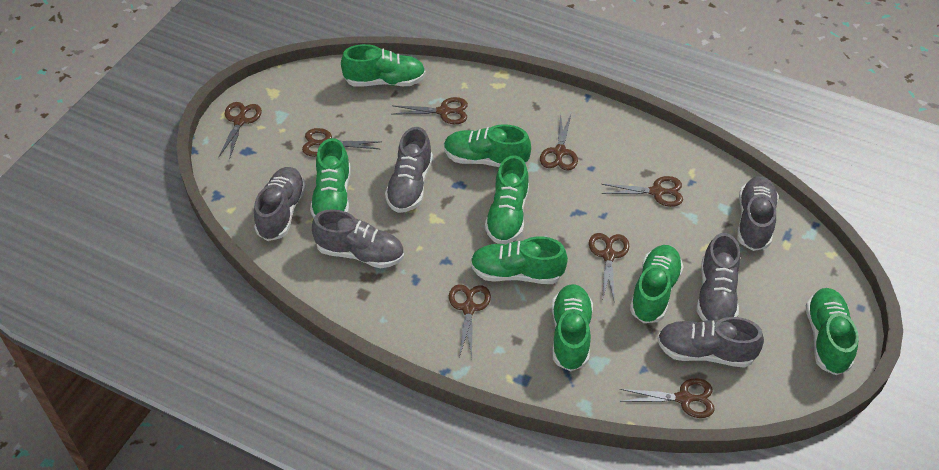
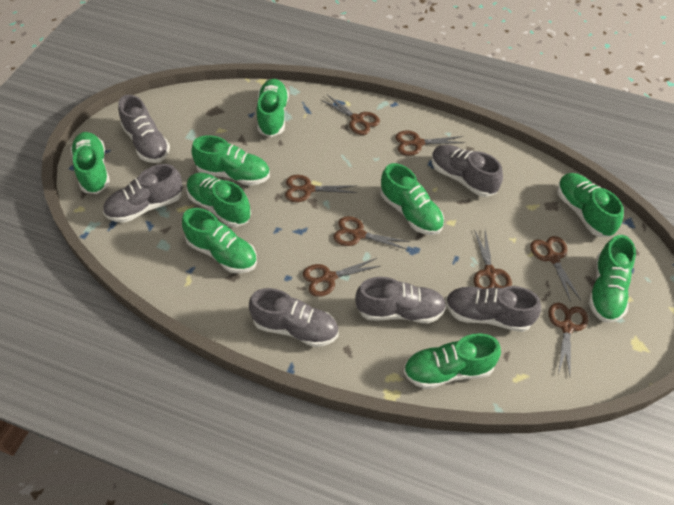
green shoe: [310,138,351,218] [341,44,426,87] [444,124,531,167] [471,237,568,284] [485,155,529,244] [552,284,593,371] [630,245,684,323] [806,288,859,375] = 8 -> [70,132,110,194] [182,208,257,273] [186,173,251,227] [191,135,270,186] [257,79,289,137] [380,163,444,235] [403,333,501,389] [557,173,624,237] [588,235,636,322] = 9

